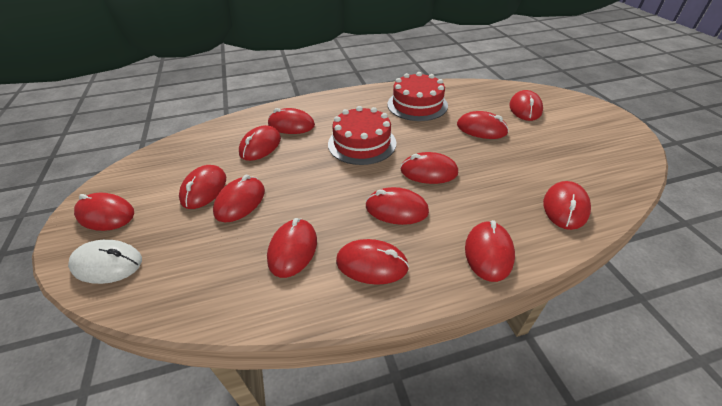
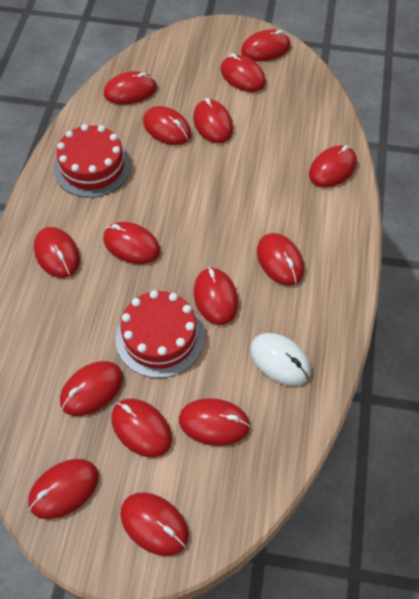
red mouse: [74,193,134,231] [179,165,226,209] [213,175,265,222] [239,125,281,161] [267,218,317,278] [268,108,315,134] [336,239,409,285] [365,187,429,225] [400,152,458,184] [457,111,509,139] [465,220,515,282] [509,90,543,121] [543,181,591,230] = 13 -> [28,459,99,519] [34,227,80,278] [60,361,123,416] [103,222,160,264] [104,71,157,105] [111,399,172,457] [120,492,189,556] [143,106,191,145] [179,398,251,446] [193,98,233,143] [194,267,238,325] [220,53,266,92] [241,29,291,61] [257,233,304,286] [309,145,357,187] = 15

